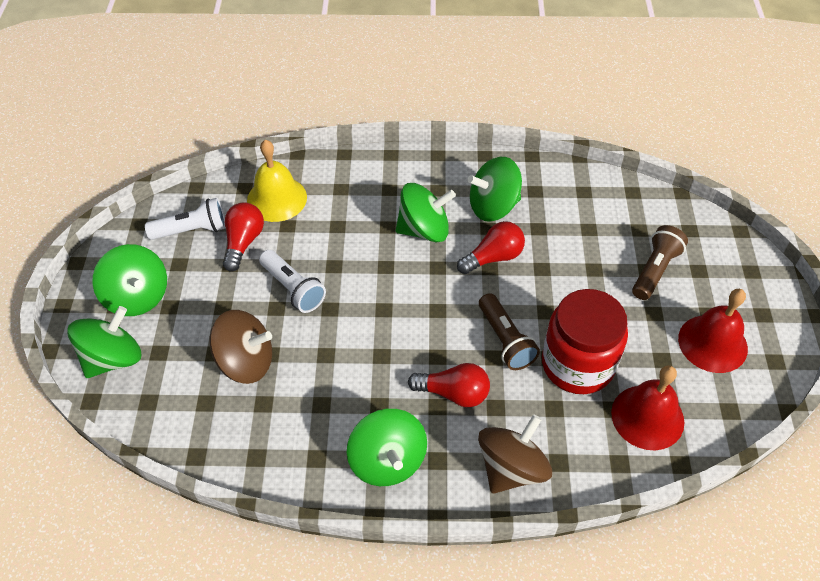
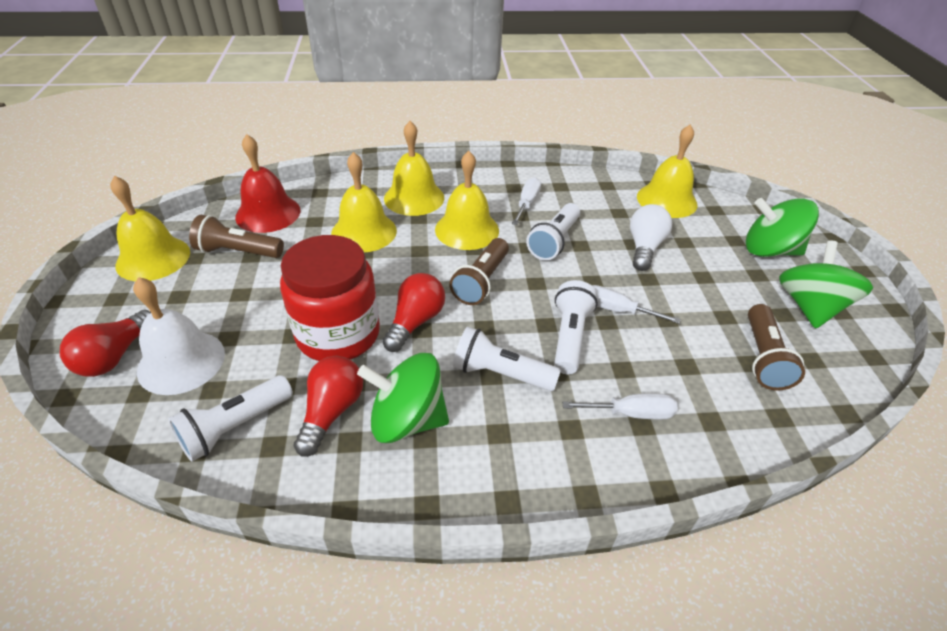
brown flashlight: [479,293,540,370] [632,225,688,300] = 2 -> [189,215,284,258] [449,238,509,305] [748,304,805,391] = 3
brown spinning top: [210,310,272,384] [478,415,552,494] = 2 -> none = 0
green spinning top: [67,306,141,378] [93,244,167,316] [347,409,427,486] [396,183,456,243] [467,157,522,222] = 5 -> [357,353,449,443] [746,198,819,257] [779,241,873,329] = 3
red bell: [611,365,684,450] [678,289,748,373] = 2 -> [235,134,301,233] = 1
white bell: none = 0 -> [133,277,225,395] = 1
white flashlight: [145,198,226,240] [259,250,326,313] = 2 -> [168,375,293,462] [453,327,561,391] [526,203,580,260] [554,280,598,374] = 4
white light bulb: none = 0 -> [630,204,672,271] = 1
white screwdriver: none = 0 -> [512,177,541,225] [562,393,678,419] [592,285,681,324] = 3
yellow bell: [247,140,307,222] = 1 -> [110,176,190,281] [331,152,397,252] [384,121,444,216] [435,151,499,250] [637,125,697,218] = 5

